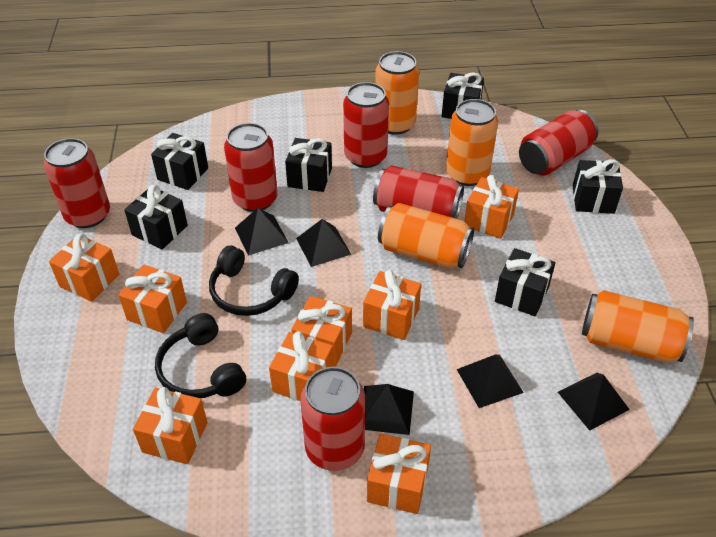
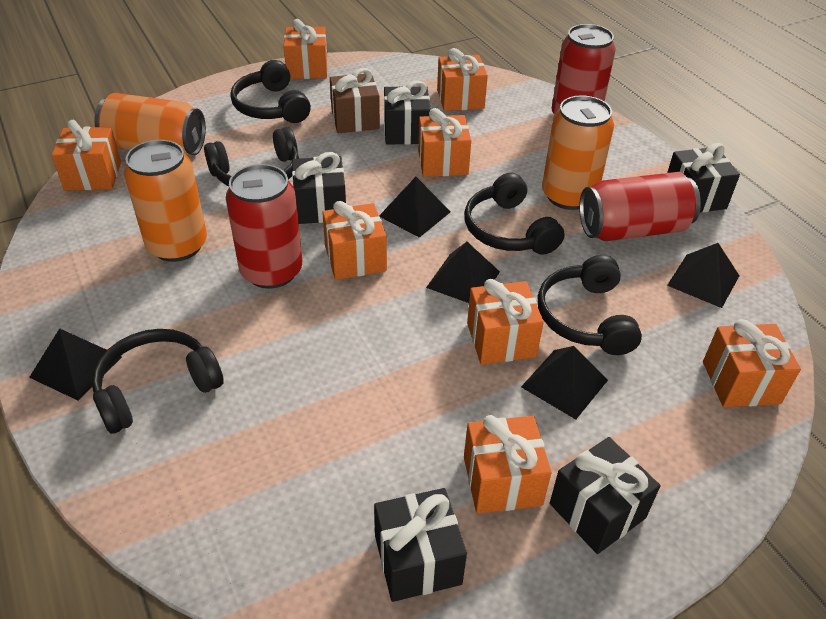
black gift: [124,185,188,250] [151,133,208,190] [285,138,332,192] [442,72,484,119] [495,248,556,316] [573,159,623,214] = 6 -> [292,152,346,224] [374,488,467,602] [384,81,431,145] [550,437,661,554] [667,143,740,213] = 5
black headphones: [155,313,246,398] [209,246,299,316] = 2 -> [92,329,224,434] [204,127,299,186] [230,60,311,123] [464,173,565,255] [538,255,642,355] = 5
brown gift: none = 0 -> [330,68,380,133] = 1
orange can: [375,51,419,135] [378,203,474,269] [446,99,498,186] [582,290,694,363] = 4 -> [95,93,206,156] [124,140,207,262] [542,95,614,210] = 3
red can: [44,138,110,228] [224,123,278,212] [300,367,365,471] [343,82,389,168] [373,165,464,219] [519,110,598,176] = 6 -> [226,164,302,289] [552,24,616,115] [579,172,701,241] = 3

